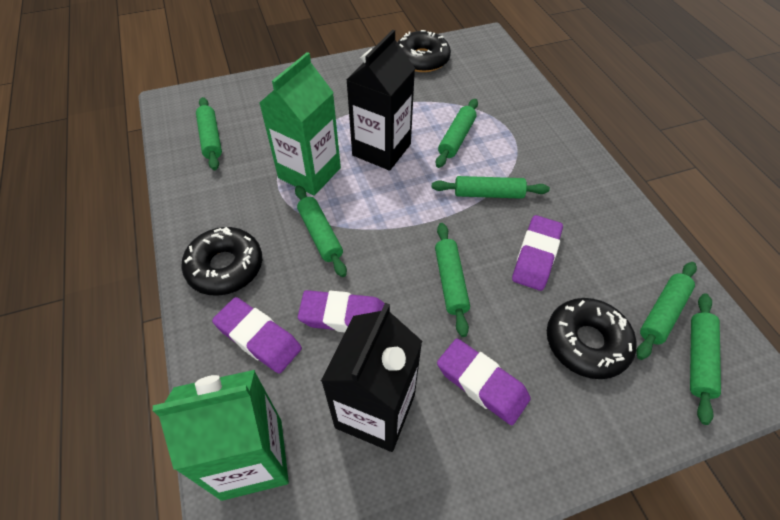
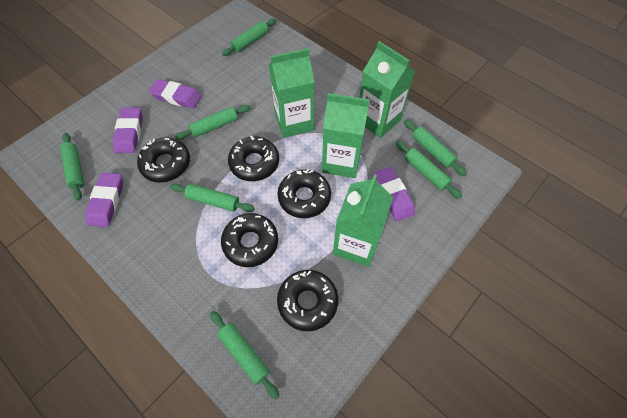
black carton: [321,303,422,452] [346,29,415,171] = 2 -> none = 0
black donut: [181,227,262,296] [398,30,451,72] [547,298,637,379] = 3 -> [137,137,190,183] [221,213,278,267] [228,136,279,181] [277,169,331,218] [277,270,338,331] = 5
green carton: [153,370,289,501] [259,52,341,196] = 2 -> [269,48,314,138] [322,93,370,178] [333,174,393,267] [359,41,415,138] = 4

